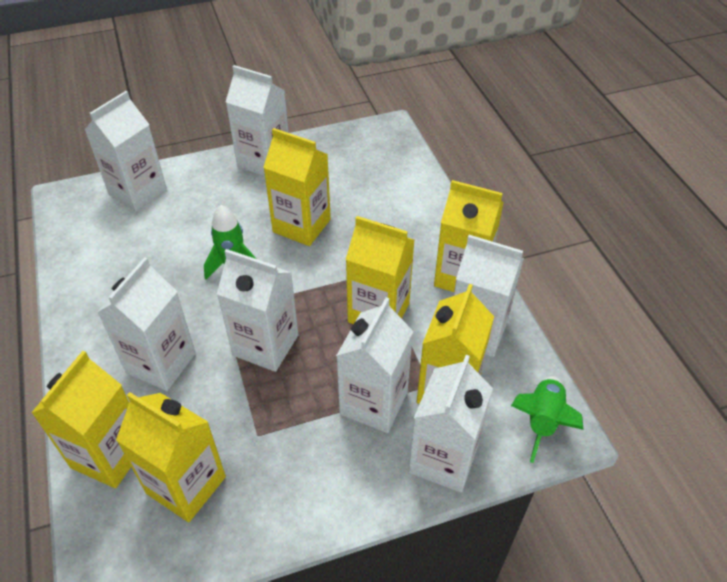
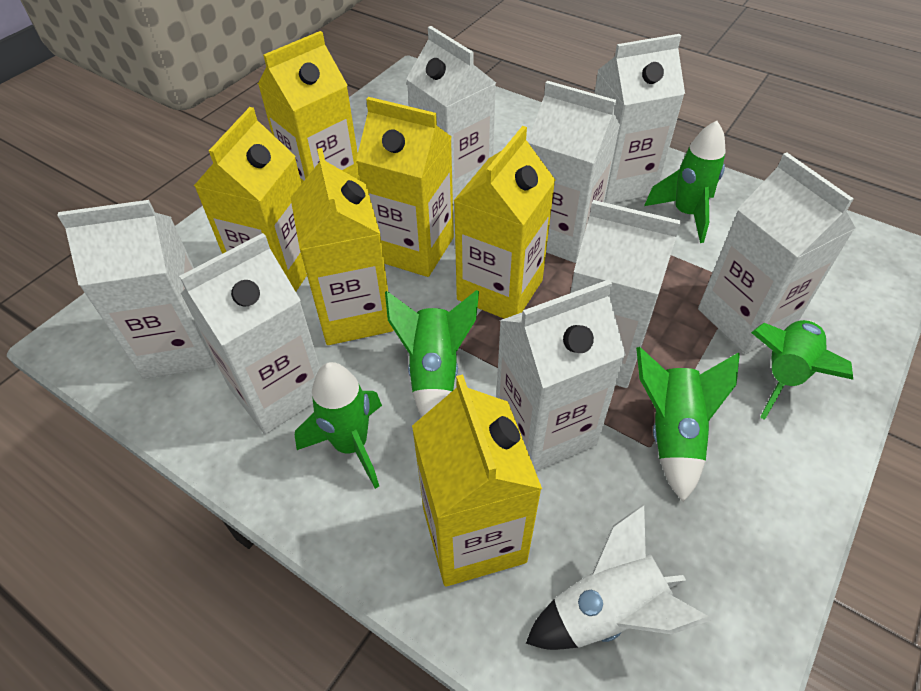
green rocket: [204,205,256,280] [511,376,584,463] = 2 -> [295,362,382,489] [385,290,479,417] [636,347,740,502] [644,121,726,243] [751,320,853,420] = 5
white carton: [85,91,167,212] [97,257,196,391] [217,249,298,372] [226,65,289,176] [336,297,413,433] [408,355,493,492] [454,235,524,357] = 7 -> [57,200,215,379] [179,233,320,434] [406,26,496,204] [496,279,626,471] [528,81,620,263] [570,200,681,388] [594,34,685,204] [698,153,855,354] = 8
white rocket: none = 0 -> [526,504,711,650] = 1

